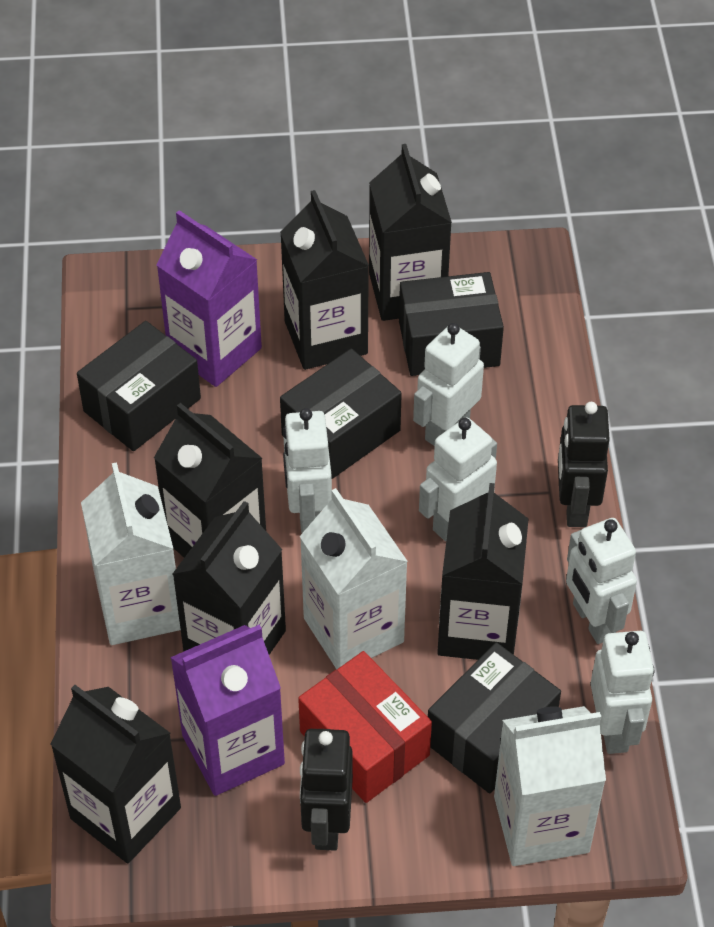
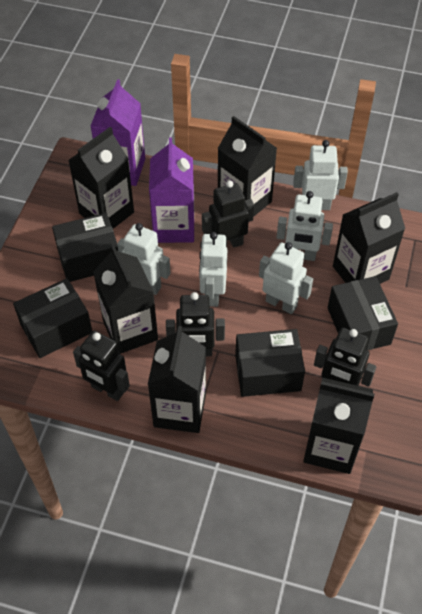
black robot: [300,729,353,851] [558,402,610,527] = 2 -> [73,331,130,401] [166,292,225,356] [202,180,254,248] [314,328,376,387] = 4
red box: [298,651,432,803] = 1 -> none = 0
white carton: [81,462,181,645] [300,488,408,669] [494,706,606,866] = 3 -> none = 0

